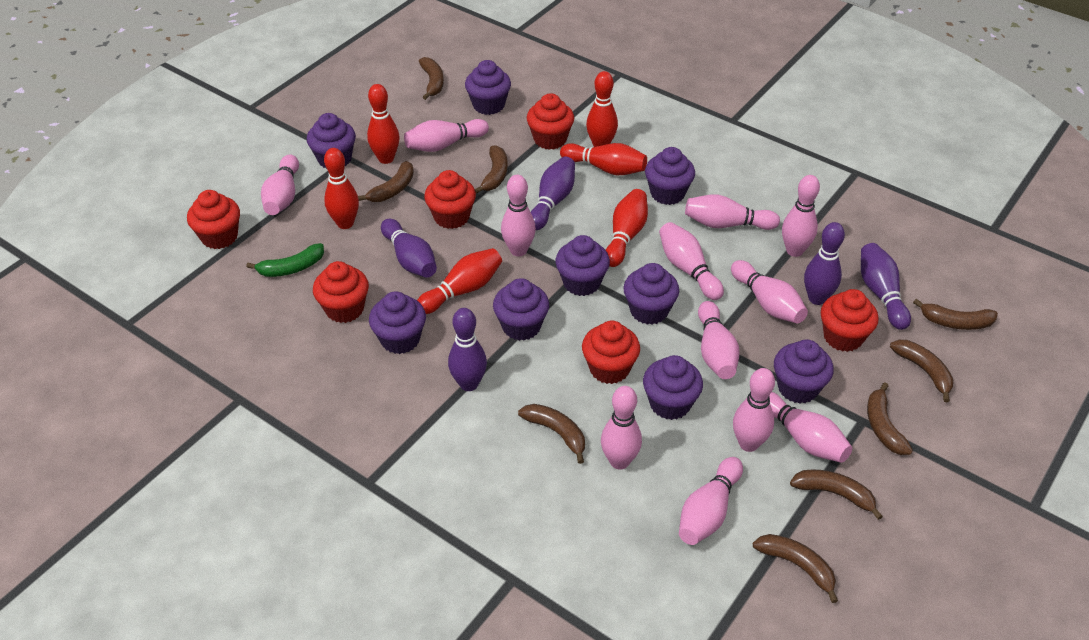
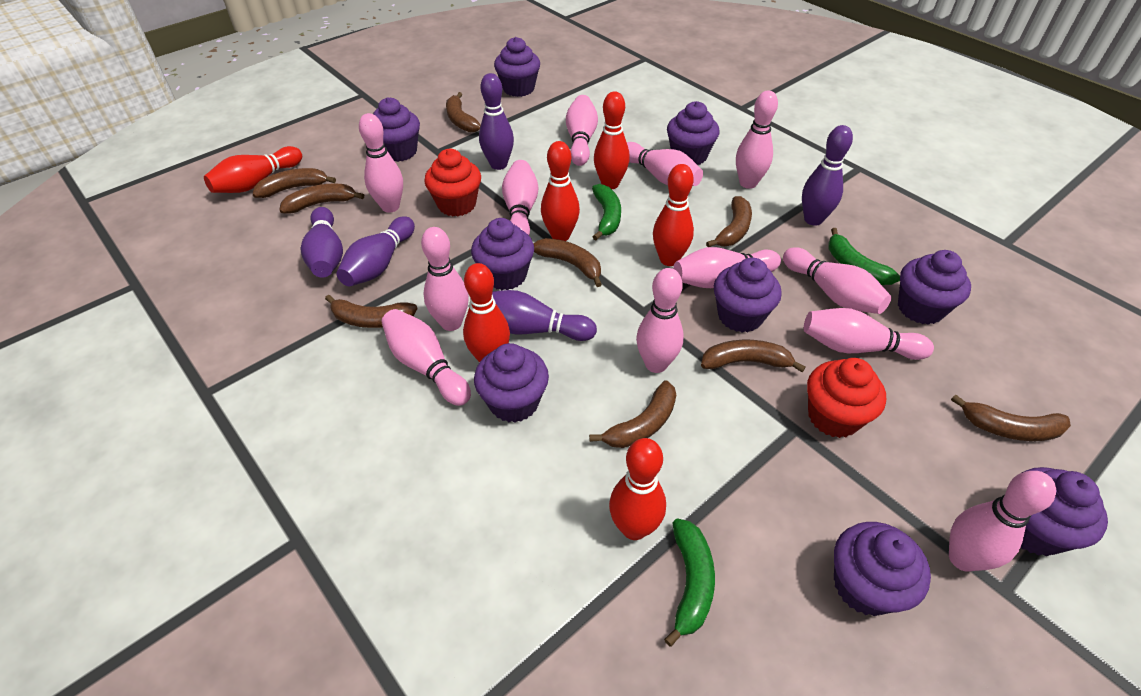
green banana: [246,243,324,277] = 1 -> [592,184,621,240] [664,518,715,647] [829,228,900,285] = 3
red cupcake: [187,190,240,249] [313,261,369,323] [424,170,476,229] [527,93,574,150] [582,321,640,384] [821,289,879,352] = 6 -> [424,149,481,217] [807,358,886,438] = 2

